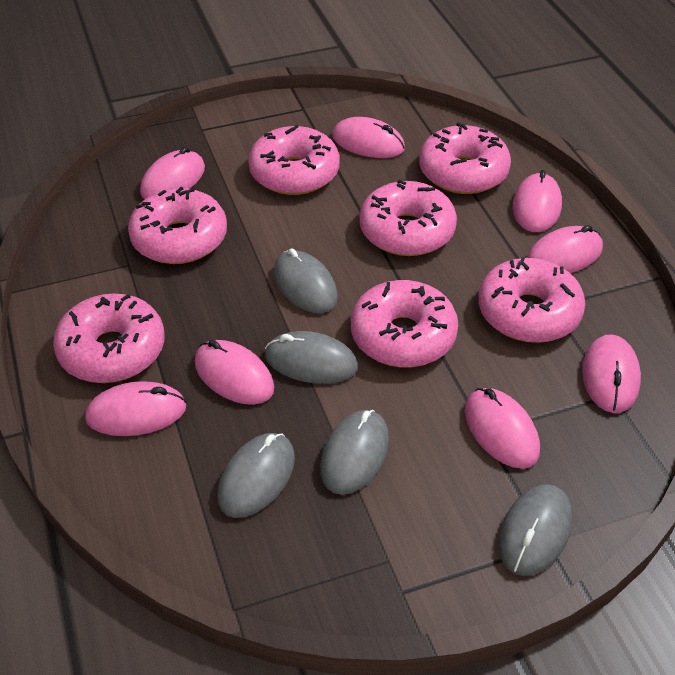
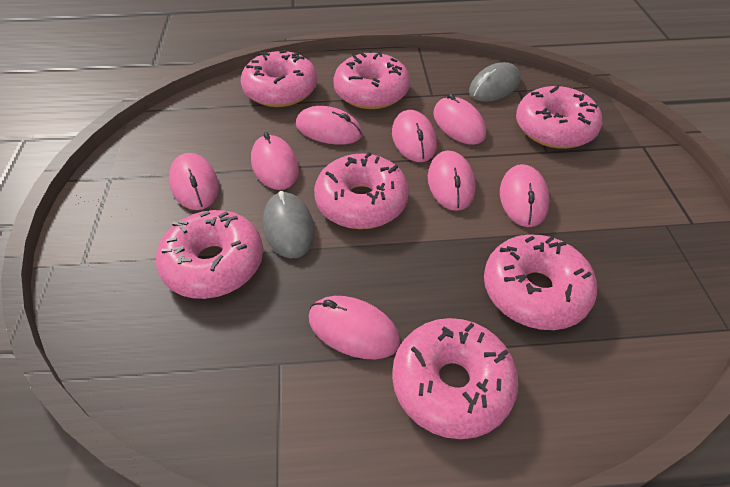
grey mouse: [217,433,295,518] [265,331,358,384] [273,248,338,313] [320,410,389,495] [499,484,572,576] = 5 -> [263,191,315,258] [469,62,520,102] = 2

